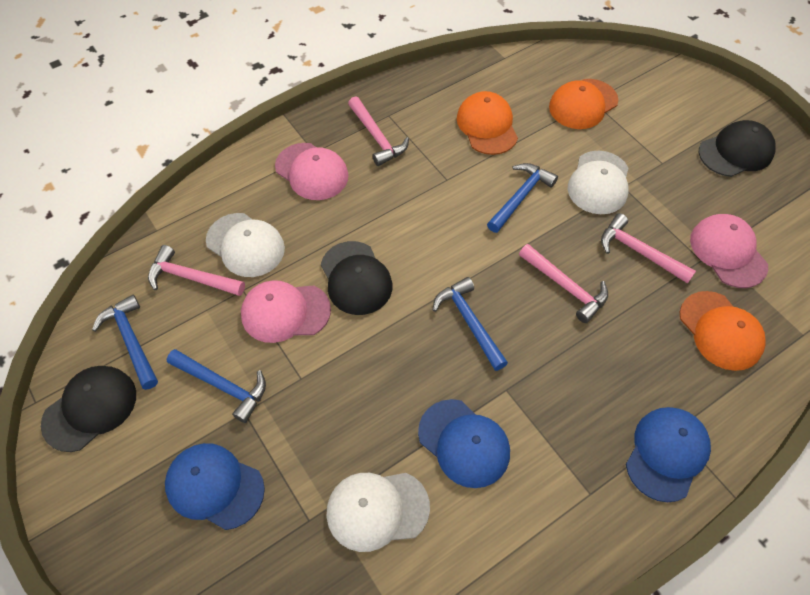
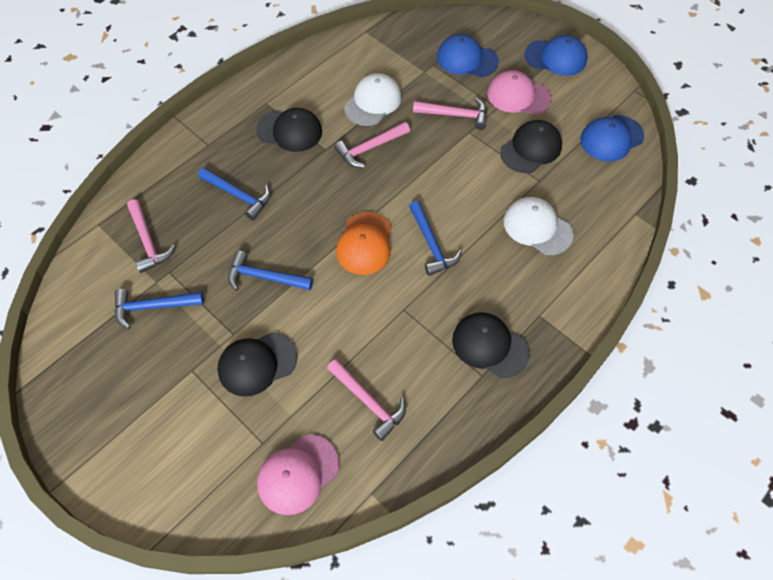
black cap: [41,366,136,452] [321,241,392,315] [699,120,776,177] = 3 -> [217,332,297,397] [256,108,322,152] [452,312,530,378] [500,120,562,173] = 4
orange cap: [457,91,518,155] [549,79,618,129] [680,291,766,371] = 3 -> [336,212,392,275] = 1
pink cap: [241,280,331,343] [275,143,349,200] [690,214,768,288] = 3 -> [257,435,339,515] [487,70,552,115] = 2
white cap: [206,213,285,277] [326,473,430,552] [567,151,629,214] = 3 -> [344,73,402,126] [504,197,574,255] = 2

